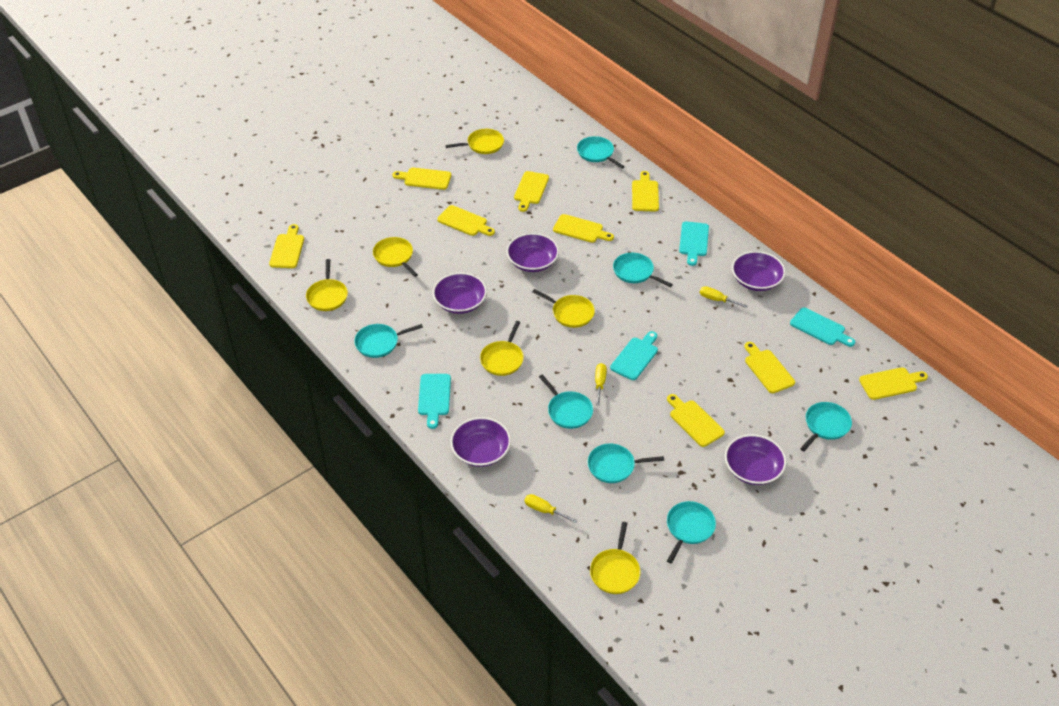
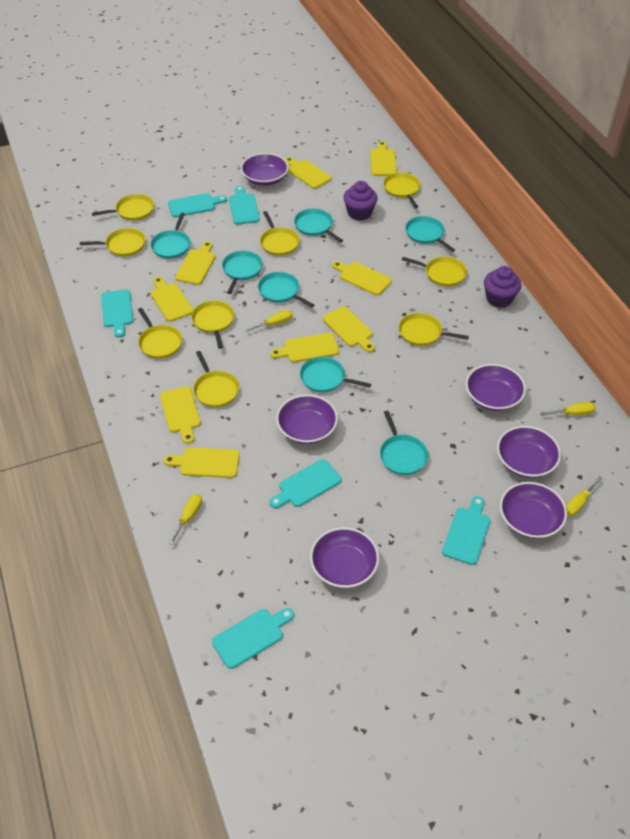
purple bowl: [433,272,487,314] [450,417,511,467] [506,233,559,272] [725,434,786,485] [732,251,785,291] = 5 -> [241,153,289,186] [276,394,338,444] [310,527,379,588] [466,364,526,411] [497,426,561,478] [500,482,567,539] = 6
purple cupcake: none = 0 -> [343,181,377,221] [484,266,521,308] = 2
turquoise cutting board: [418,374,451,429] [610,331,658,380] [679,222,709,266] [790,307,855,347] = 4 -> [101,289,133,337] [168,193,227,218] [212,608,294,669] [229,186,260,225] [270,459,342,508] [442,496,490,565] = 6
yellow pan: [306,259,348,311] [373,237,418,277] [445,129,504,154] [480,321,524,376] [532,289,595,328] [590,522,641,594] = 6 -> [80,228,145,256] [92,194,154,221] [138,308,182,359] [191,300,234,349] [193,351,239,407] [260,211,300,256] [383,172,421,208] [399,313,469,346] [402,256,467,286] = 9
yellow screwdriver: [525,494,578,523] [595,363,607,406] [700,286,748,308] = 3 -> [169,494,202,544] [245,310,292,332] [540,402,595,416] [566,476,602,516] = 4

